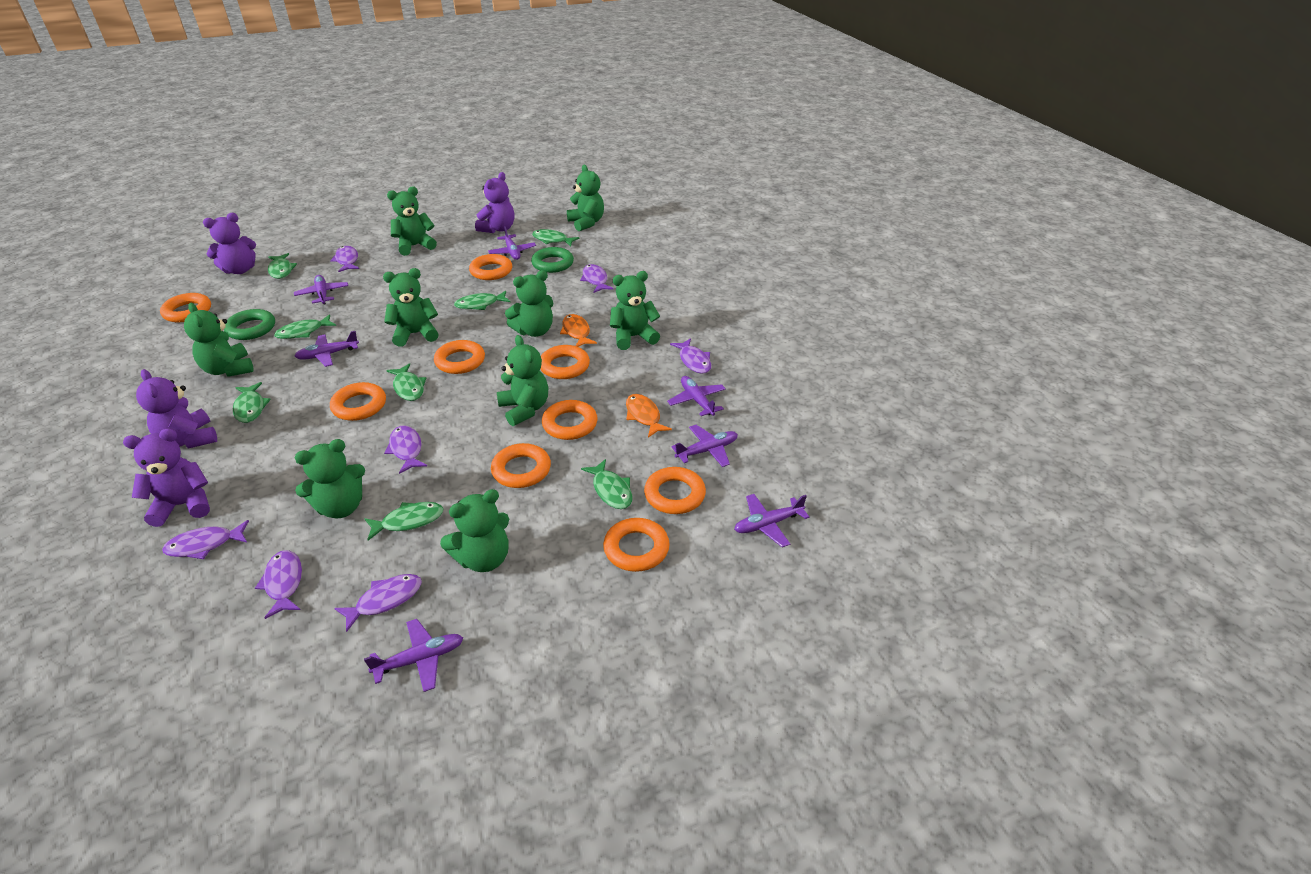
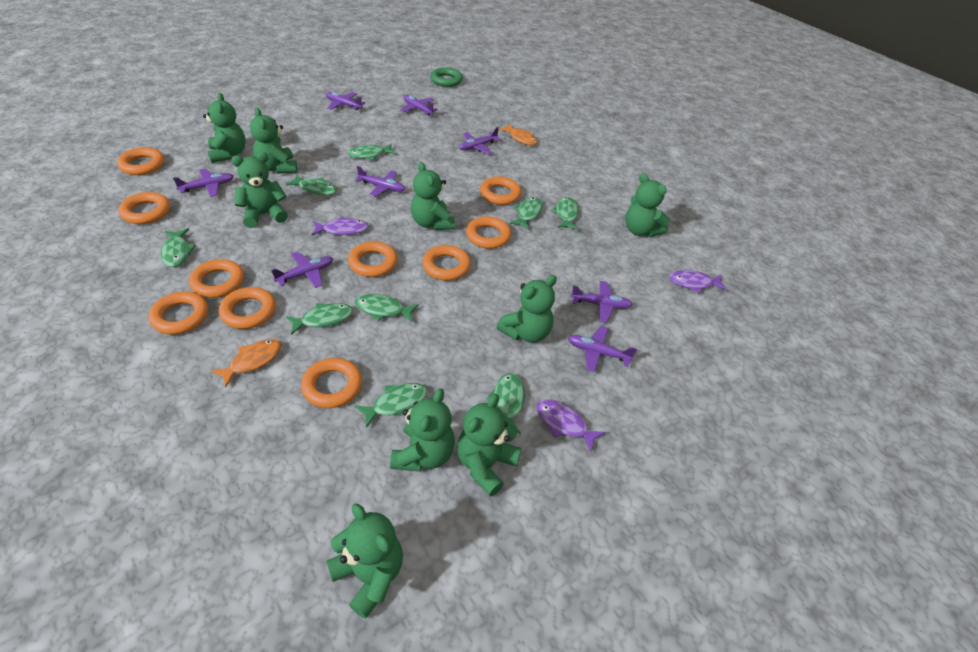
green fish: [233,382,271,423] [268,253,297,279] [274,314,336,339] [364,502,443,540] [386,363,426,401] [454,291,510,310] [532,229,580,246] [581,459,632,509] = 8 -> [161,228,196,267] [286,175,337,195] [286,303,353,335] [347,144,396,160] [355,294,419,322] [355,383,427,428] [487,373,525,434] [510,197,543,230] [551,197,579,230] = 9
green ring: [224,309,275,340] [531,247,574,273] = 2 -> [430,67,463,87] = 1
orange ring: [160,293,211,322] [330,382,386,421] [434,340,485,374] [469,254,512,280] [491,443,551,488] [540,345,590,379] [542,400,597,440] [603,518,670,572] [644,467,706,514] = 9 -> [117,147,164,175] [118,192,170,224] [148,292,208,334] [189,259,244,298] [219,287,276,329] [301,358,362,408] [348,241,397,277] [422,245,471,281] [466,216,511,249] [480,176,521,205] = 10
purple fish: [162,520,249,559] [255,550,302,619] [330,246,359,272] [334,574,422,632] [384,425,427,474] [580,264,614,293] [670,338,711,374] = 7 -> [312,216,368,236] [536,399,606,452] [669,270,727,293] = 3
purple plane: [294,275,348,304] [294,331,359,367] [364,619,463,692] [488,226,536,260] [667,376,726,416] [671,425,738,467] [734,494,809,547] = 7 -> [173,169,234,197] [271,252,333,288] [326,92,365,110] [355,166,405,197] [400,95,438,116] [459,127,501,154] [568,326,637,372] [570,281,633,323] = 8
purple teddy bear: [123,428,210,527] [136,369,217,449] [203,213,256,274] [475,172,514,233] = 4 -> none = 0

